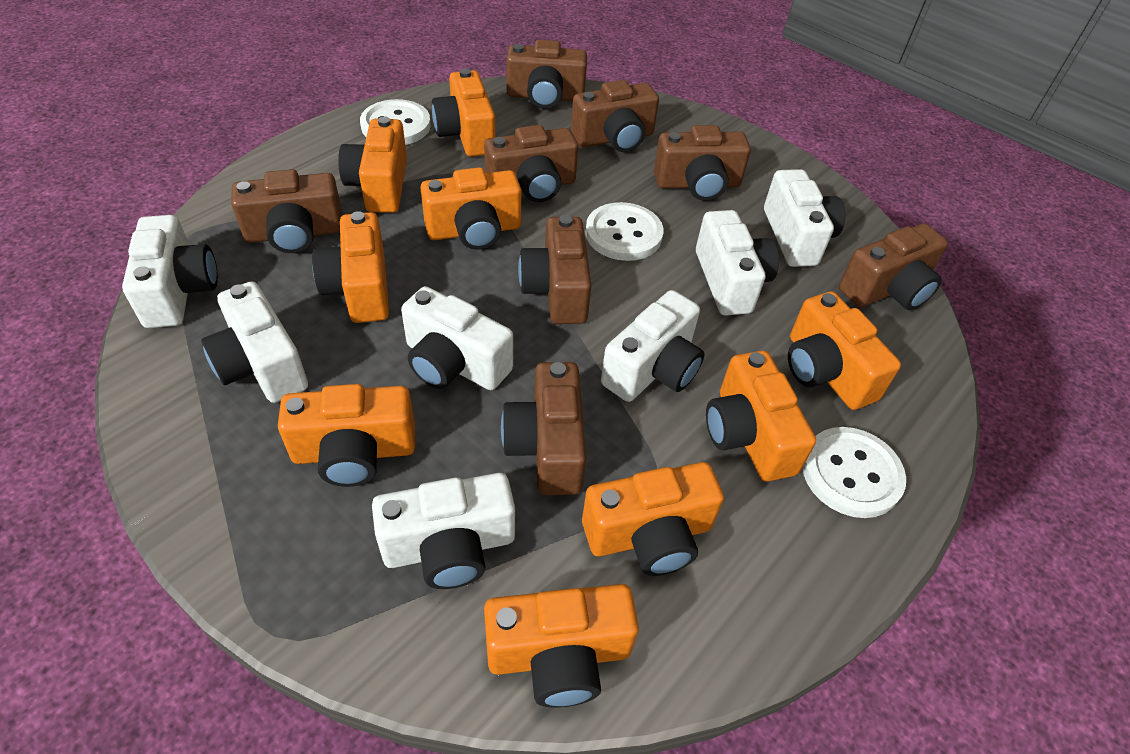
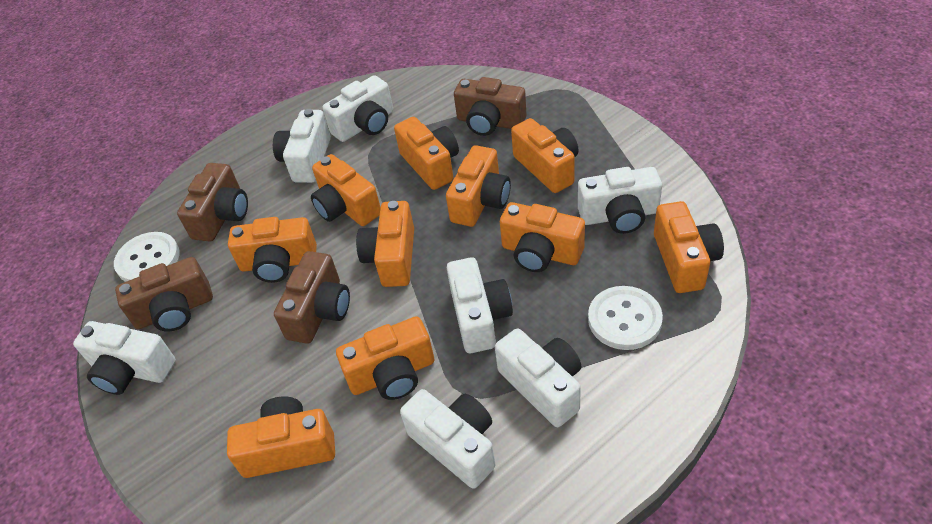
brown camera: [231,169,342,253] [484,125,578,202] [501,362,586,495] [506,40,587,109] [518,215,591,324] [571,80,659,152] [654,125,751,201] [839,224,948,310] = 8 -> [115,257,213,332] [177,163,248,242] [274,251,350,344] [454,77,526,136] = 4
orange camera: [278,384,415,487] [312,211,389,323] [338,116,407,213] [420,167,521,250] [432,68,496,157] [484,584,639,708] [582,462,724,576] [706,351,816,482] [788,291,901,410] = 9 -> [227,397,335,478] [228,217,317,283] [311,154,381,226] [336,316,434,400] [356,201,414,287] [394,117,459,190] [446,145,511,227] [500,202,585,272] [511,118,579,193] [654,201,724,293] = 10
white button: [360,99,431,145] [585,202,663,261] [802,427,906,518] = 3 -> [114,232,180,282] [588,286,663,350] = 2

